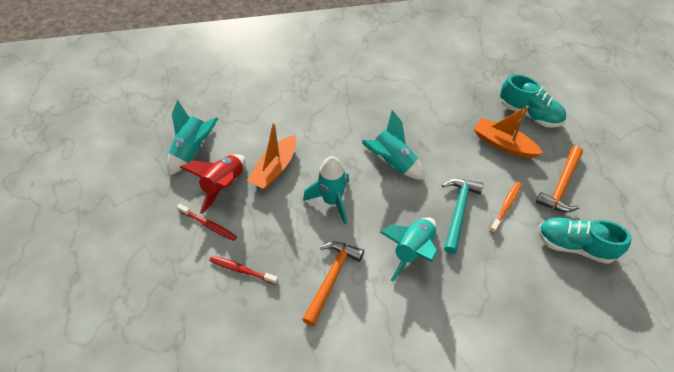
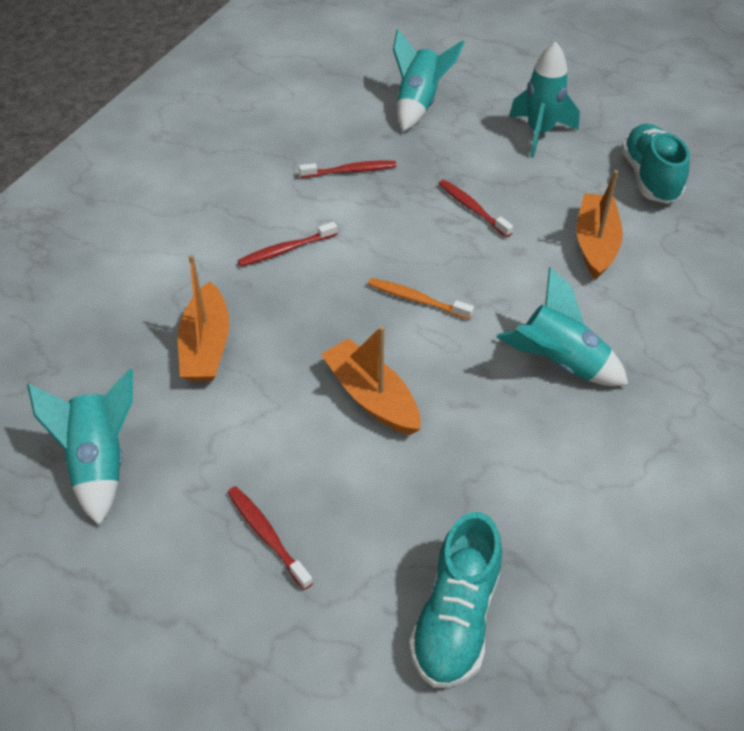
orange boat: [247,122,296,189] [474,106,543,158] = 2 -> [178,255,229,381] [321,326,421,435] [576,170,623,280] = 3
orange hammer: [302,242,364,326] [536,146,583,212] = 2 -> none = 0
red rocket: [180,154,246,214] = 1 -> none = 0
red toothbrush: [177,204,237,241] [210,256,278,285] = 2 -> [227,486,313,590] [237,222,338,267] [299,161,397,178] [439,180,513,237] = 4
turquoise hammer: [442,179,484,254] = 1 -> none = 0

